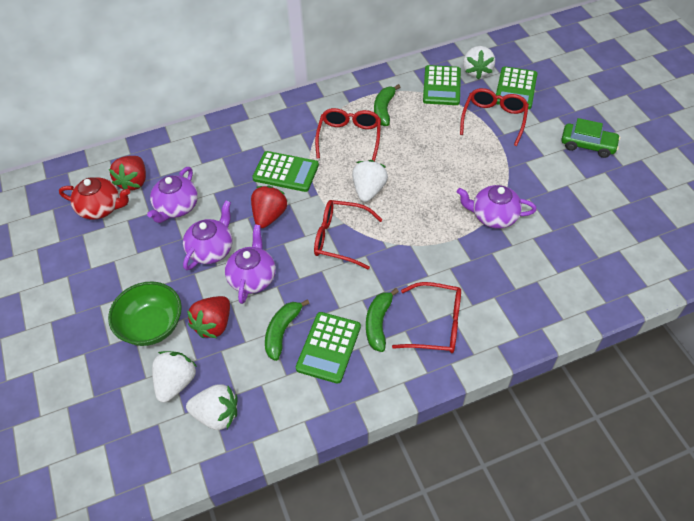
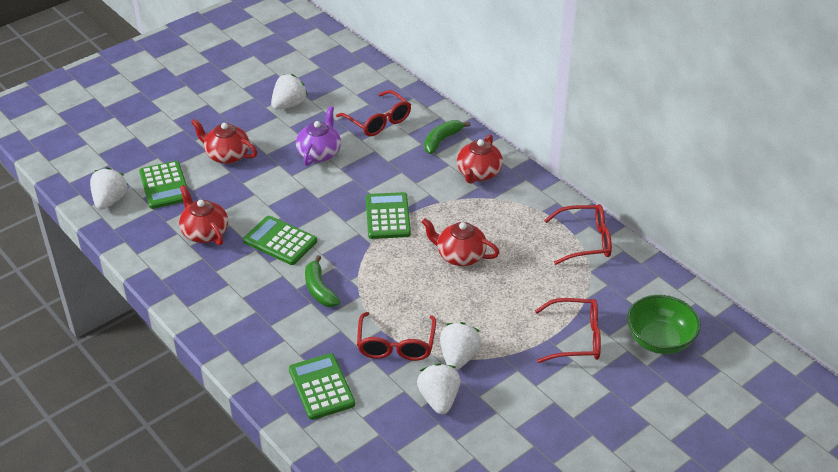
green banana: [265,299,310,361] [366,288,399,352] [374,84,400,126] = 3 -> [305,255,340,307] [424,120,471,154] = 2
green car: [561,118,620,158] = 1 -> none = 0
purple teapot: [147,167,198,223] [183,200,233,270] [225,225,276,304] [457,185,537,229] = 4 -> [296,106,341,166] = 1
red strawberry: [109,156,146,190] [187,296,230,338] [251,186,287,228] = 3 -> none = 0
red teapot: [59,177,130,220] = 1 -> [179,185,228,245] [191,119,257,164] [422,218,500,266] [457,134,503,184] = 4

